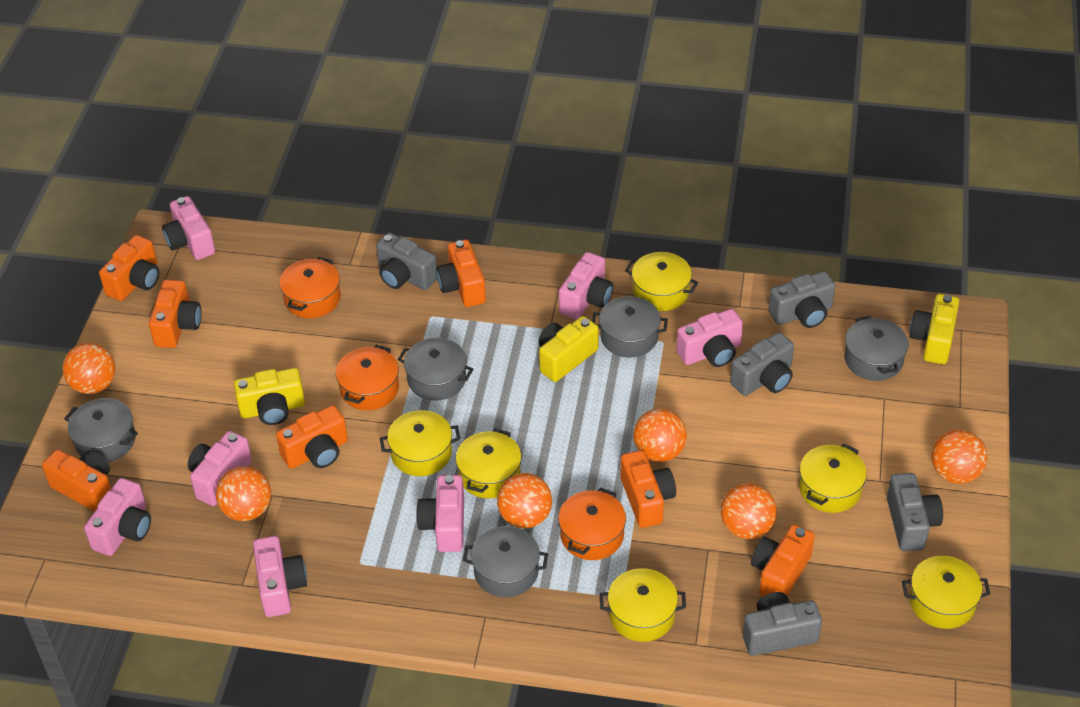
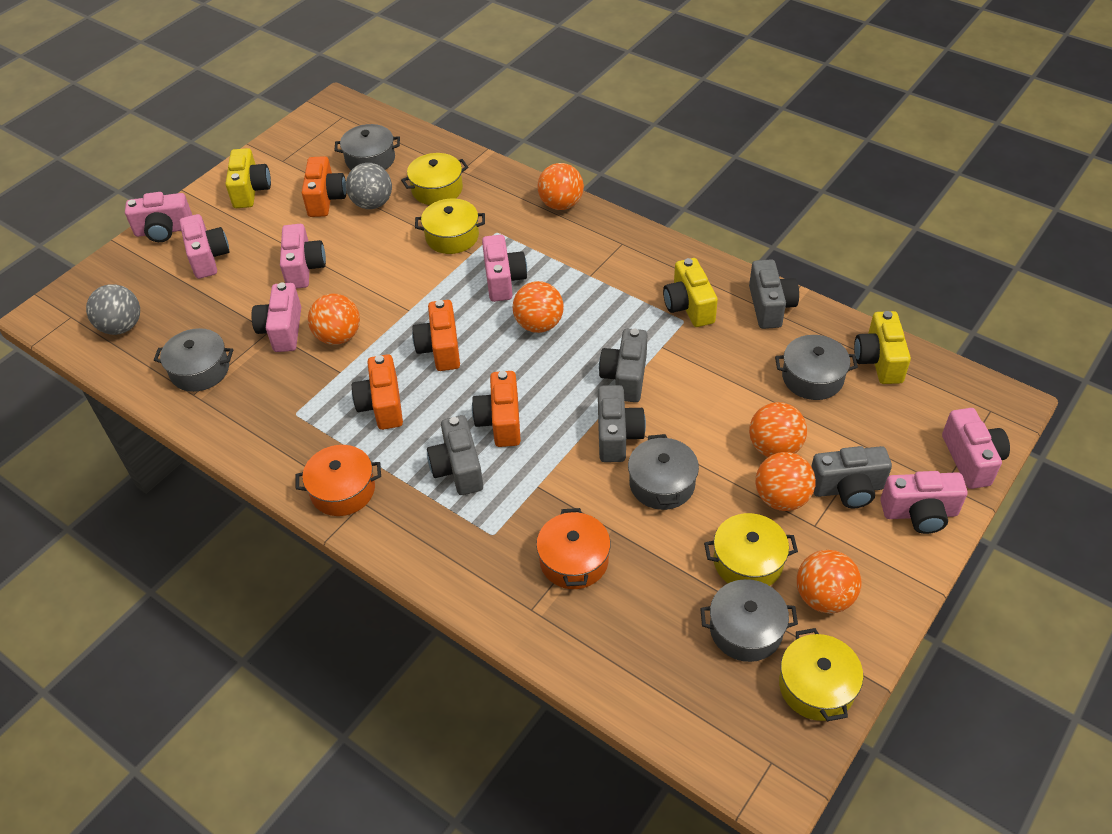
grey ball: none = 0 -> [86,284,140,335] [346,163,392,209] = 2
orange camera: [42,450,111,512] [99,235,159,301] [149,280,202,348] [276,405,348,469] [436,240,486,307] [621,450,676,528] [751,524,815,596] = 7 -> [302,156,347,217] [352,354,403,430] [412,300,460,371] [472,371,521,447] = 4
orange pot: [280,257,341,318] [336,345,399,410] [558,487,626,560] = 3 -> [296,445,381,516] [536,508,611,589] = 2
yellow pot: [380,410,460,476] [456,429,521,498] [600,568,686,642] [625,252,699,311] [799,443,867,513] [902,556,990,629] = 6 -> [401,153,468,205] [415,199,485,254] [704,513,798,586] [779,628,863,721] = 4

